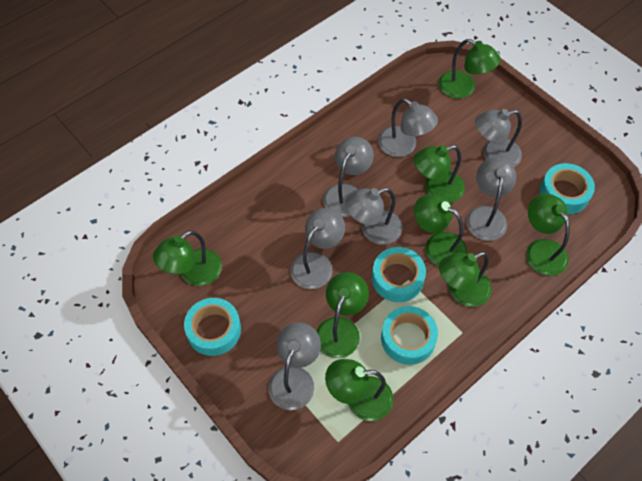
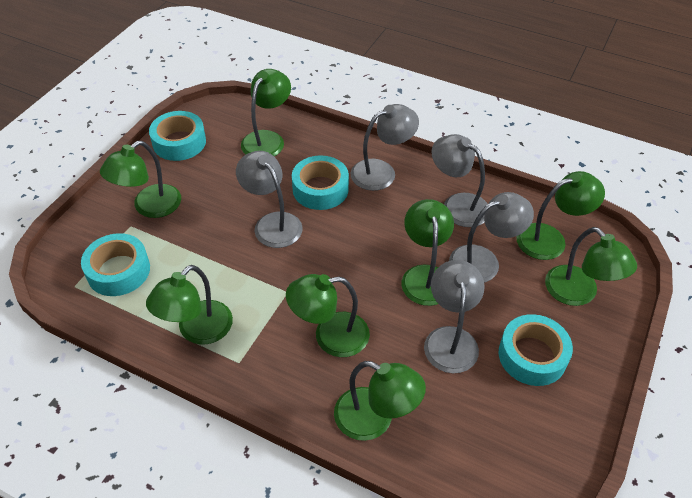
grey lamp: [268,322,321,410] [290,208,345,289] [323,137,374,217] [345,188,403,245] [378,98,438,157] [466,157,516,241] [475,109,522,167] = 7 -> [236,151,303,248] [351,104,419,191] [424,260,485,373] [432,134,488,227] [449,192,534,283] = 5

